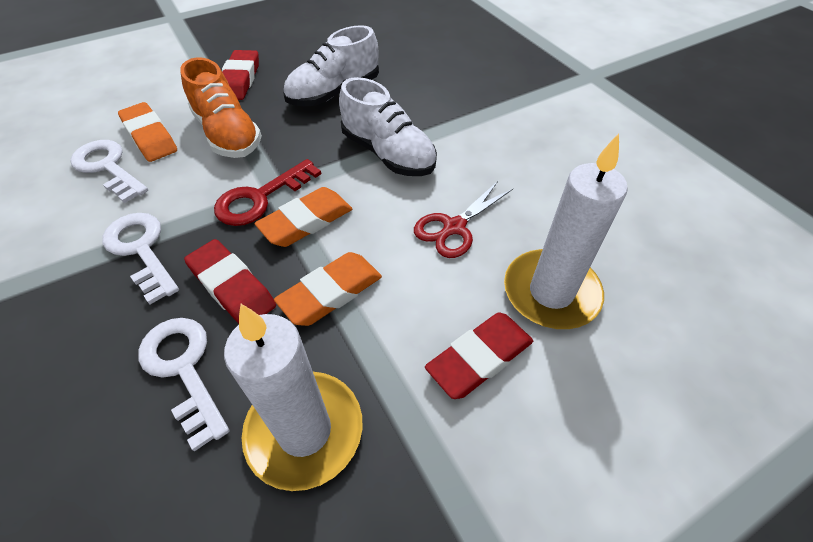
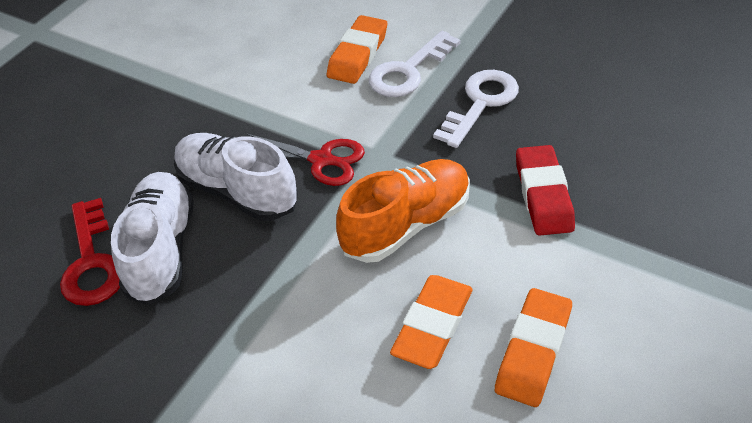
red eraser: [184,239,276,324] [222,50,259,100] [425,312,533,399] = 3 -> [516,145,575,236] = 1
white candle: [224,304,363,491] [504,134,628,329] = 2 -> none = 0
white key: [70,140,148,203] [102,213,179,304] [138,318,229,451] = 3 -> [369,31,461,97] [433,70,519,148] = 2

